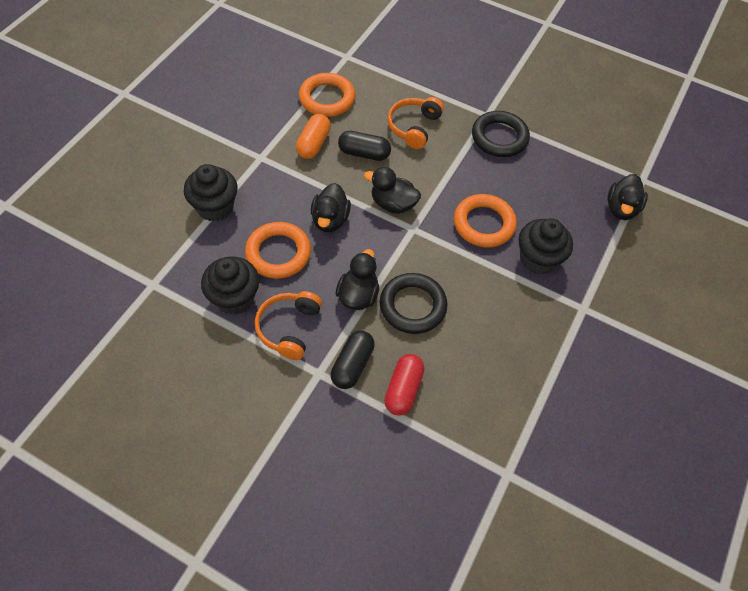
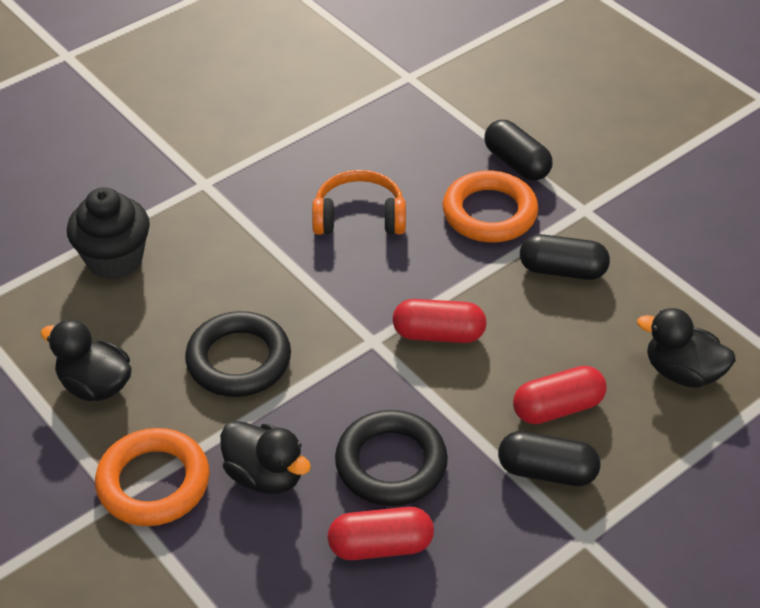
black capsule: [331,330,375,389] [338,131,391,161] = 2 -> [484,120,553,181] [498,431,600,486] [520,234,610,280] = 3
black cupcake: [184,164,238,222] [201,256,259,315] [519,218,573,275] = 3 -> [67,187,150,280] = 1
black duck: [311,183,351,232] [336,249,379,310] [364,167,421,214] [607,174,648,220] = 4 -> [41,320,132,401] [220,421,311,494] [637,308,736,387] = 3
orange capsule: [296,114,331,159] = 1 -> none = 0
orange headphones: [255,291,322,360] [388,97,444,149] = 2 -> [312,170,406,235] = 1
orange ring: [245,222,311,279] [299,73,355,117] [454,194,517,248] = 3 -> [95,428,210,526] [443,171,538,242] = 2
red capsule: [384,354,425,415] = 1 -> [328,507,434,560] [393,299,487,343] [513,366,606,424] = 3

